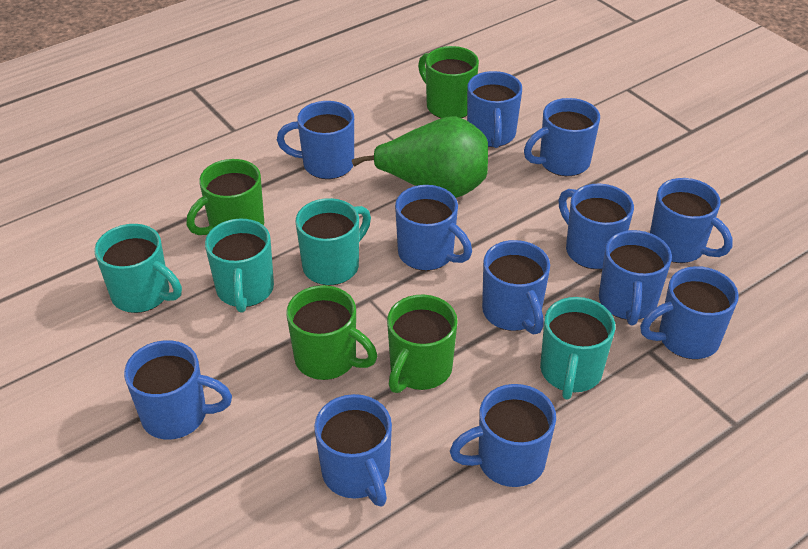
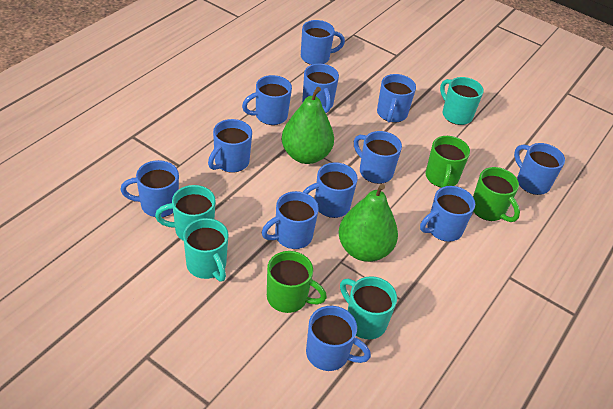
green mug: [186,159,264,235] [286,285,377,380] [387,294,458,393] [418,46,479,118] = 4 -> [267,251,327,313] [425,136,470,188] [473,167,520,222] = 3
green pear: [352,116,488,198] = 1 -> [282,87,334,164] [338,184,398,262] = 2

